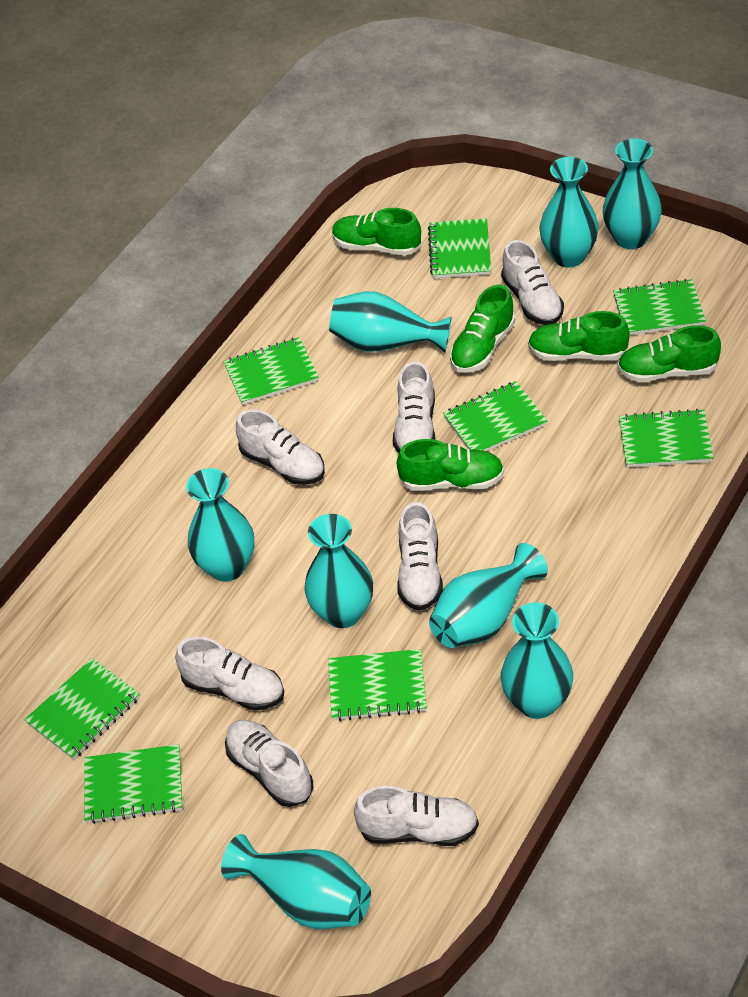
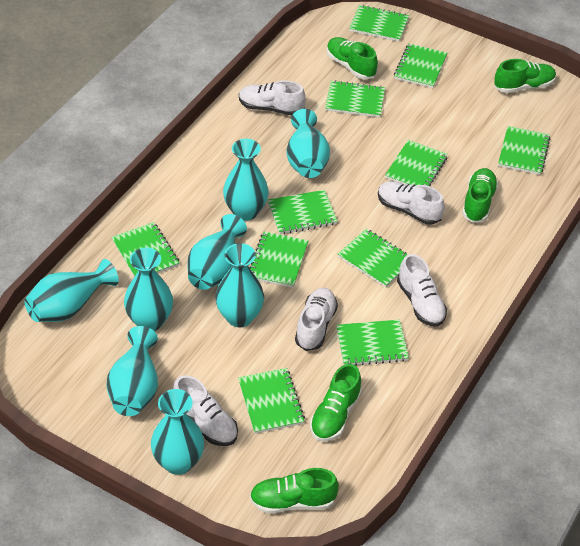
green notebook: [24,658,140,760] [84,744,182,824] [224,337,319,405] [328,649,427,721] [428,218,491,278] [443,381,548,451] [613,279,706,335] [619,409,713,468] = 8 -> [112,222,180,277] [238,368,305,434] [249,231,308,288] [268,190,338,234] [325,80,385,118] [336,320,409,366] [338,229,408,287] [349,5,409,42] [385,140,448,186] [394,44,447,88] [498,126,550,175] = 11
white shoe: [175,637,284,711] [225,720,314,807] [236,409,325,485] [354,785,479,846] [393,361,435,453] [397,502,443,611] [501,240,564,325] = 7 -> [173,375,238,446] [239,80,306,115] [295,288,338,351] [378,181,445,225] [397,254,447,327] = 5

